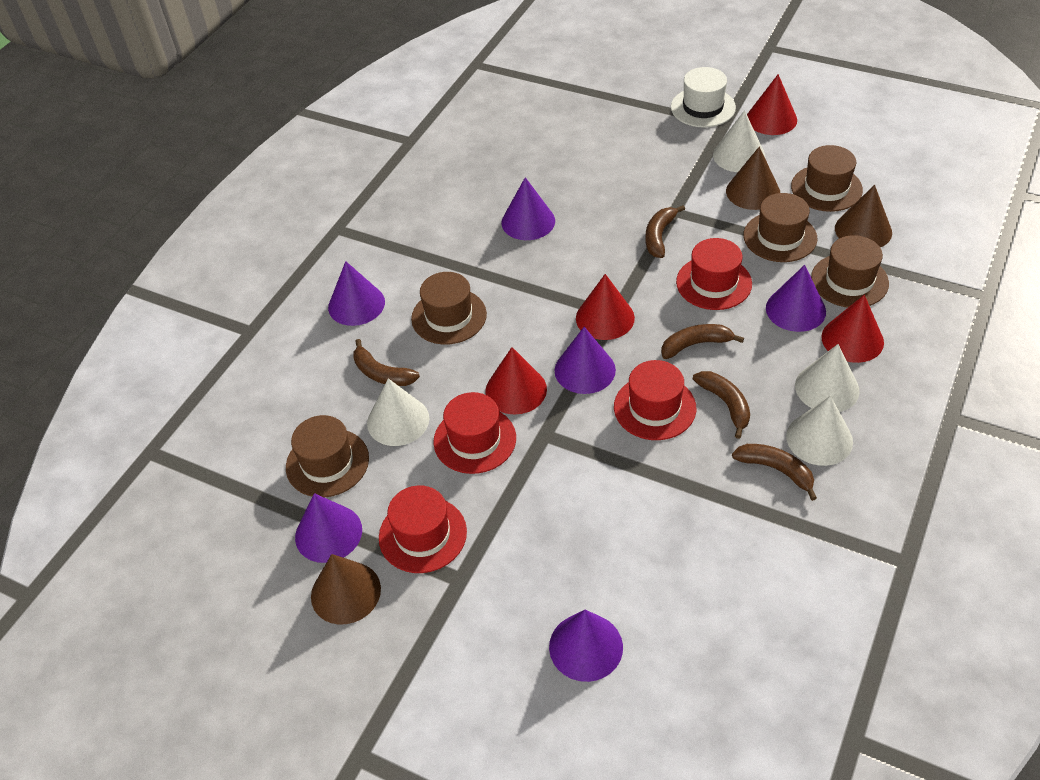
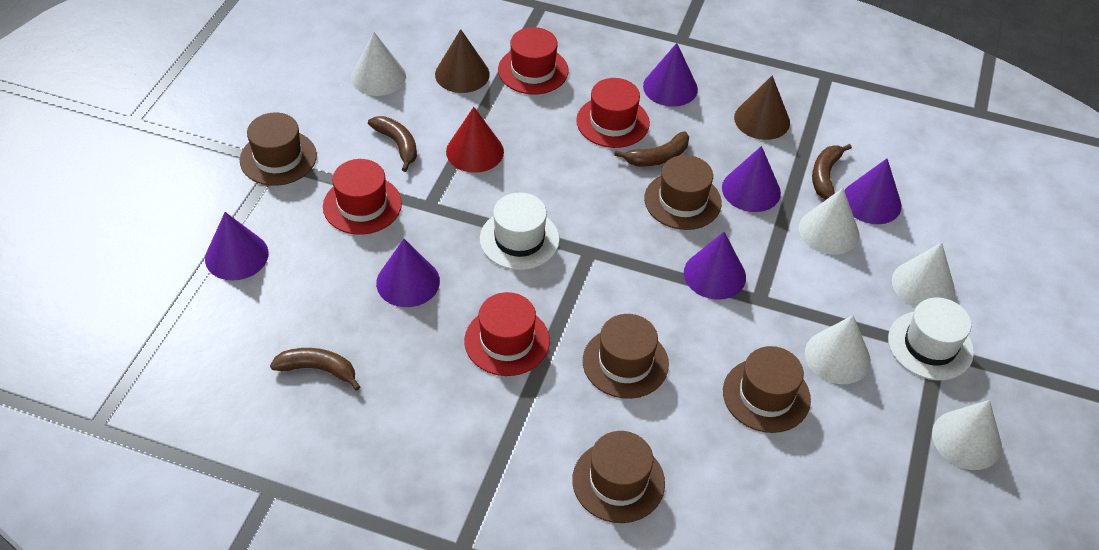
brown banana: [353,339,420,386] [646,205,685,258] [661,324,744,359] [693,371,750,439] [732,444,817,501] = 5 -> [270,348,360,391] [368,116,417,172] [614,131,689,167] [812,144,852,200] = 4
brown cone: [311,554,381,625] [726,147,780,210] [835,185,892,248] = 3 -> [435,29,490,93] [734,75,790,140] = 2
red cone: [485,347,547,415] [576,274,635,340] [747,74,797,135] [821,295,884,363] = 4 -> [446,107,504,173] = 1
white cone: [367,378,429,446] [713,110,765,172] [786,396,853,466] [795,344,860,412] = 4 -> [351,32,406,96] [799,188,859,255] [805,315,871,384] [892,242,955,308] [932,400,1002,470] = 5
white hat: [671,67,736,128] = 1 -> [480,193,560,270] [888,297,974,380] = 2

